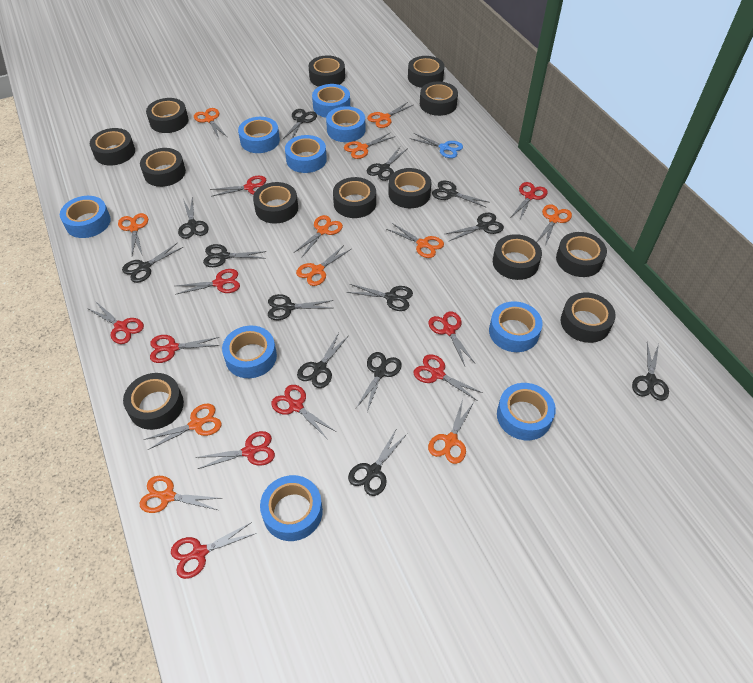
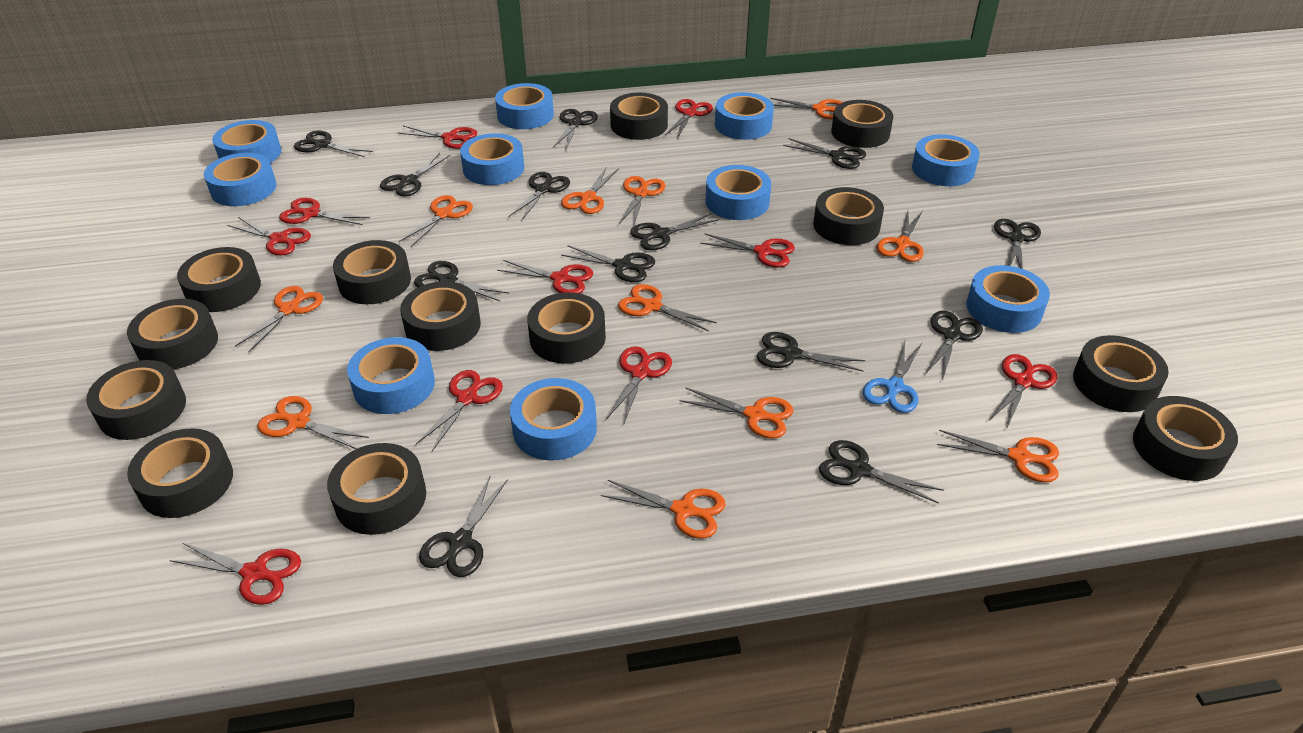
blue tape: [60,196,111,238] [222,326,277,378] [238,117,280,153] [260,475,323,541] [285,135,327,173] [312,84,350,118] [326,106,365,142] [489,301,543,352] [497,383,556,440] = 9 -> [204,153,276,206] [212,120,281,163] [347,337,435,414] [460,133,524,185] [495,83,554,129] [510,378,597,461] [706,165,771,220] [715,92,774,140] [912,134,980,186] [966,265,1050,333] = 10

